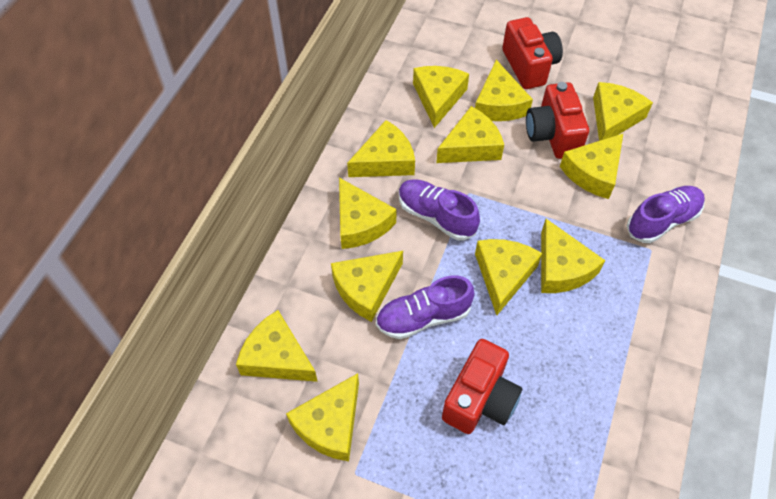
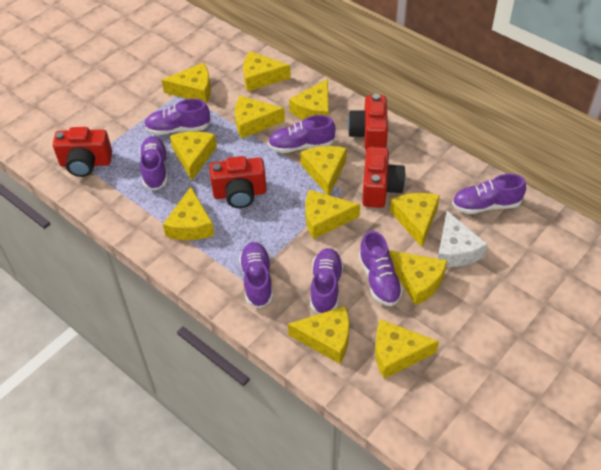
purple shoe: [376,275,475,339] [399,179,480,241] [627,186,705,243] = 3 -> [139,136,168,190] [144,99,211,135] [239,242,273,308] [268,115,336,153] [310,248,343,314] [358,231,403,306] [452,174,526,214] = 7
red camera: [442,339,522,434] [502,17,563,89] [526,82,589,159] = 3 -> [53,127,112,177] [210,156,267,208] [348,94,388,150] [362,147,406,208] = 4
white cheese: none = 0 -> [438,211,488,267] = 1

